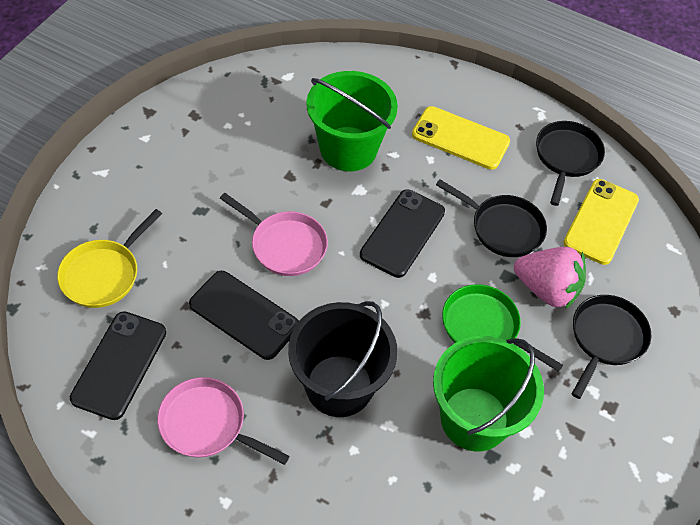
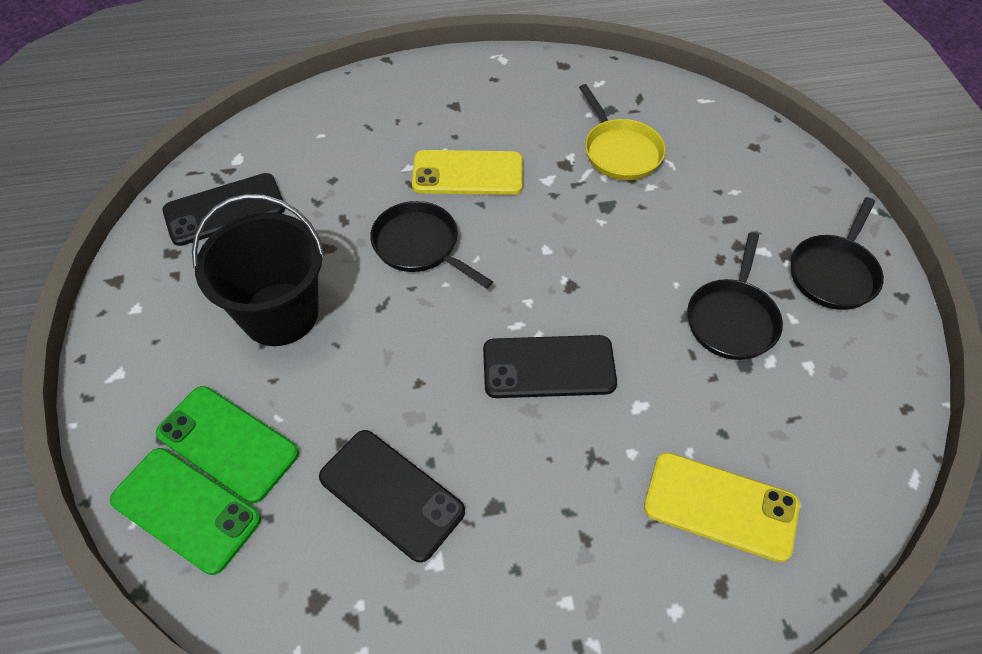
green bucket: [307,71,398,171] [433,336,544,452] = 2 -> none = 0
green pan: [442,284,563,372] = 1 -> none = 0
green phone: none = 0 -> [110,448,261,575] [156,386,299,503] = 2
pink pan: [157,377,290,465] [220,193,328,276] = 2 -> none = 0
pink strawberry: [514,247,586,309] = 1 -> none = 0

